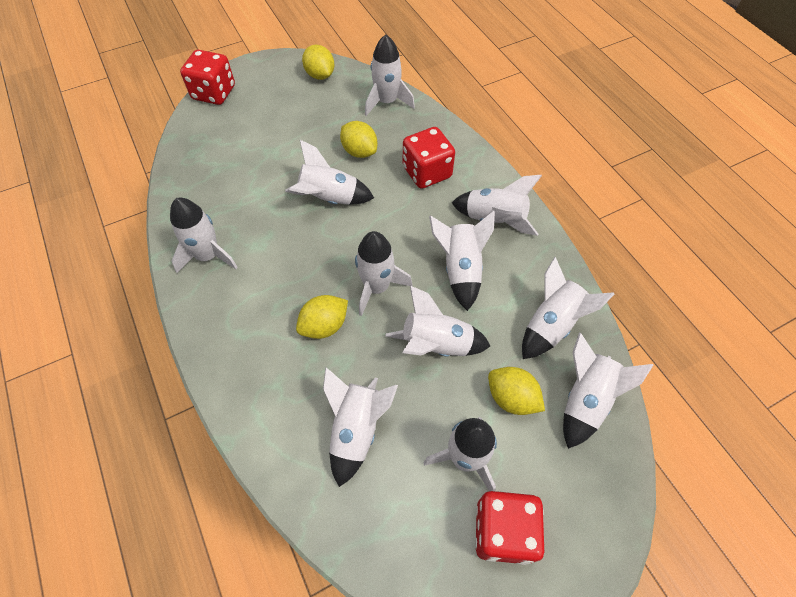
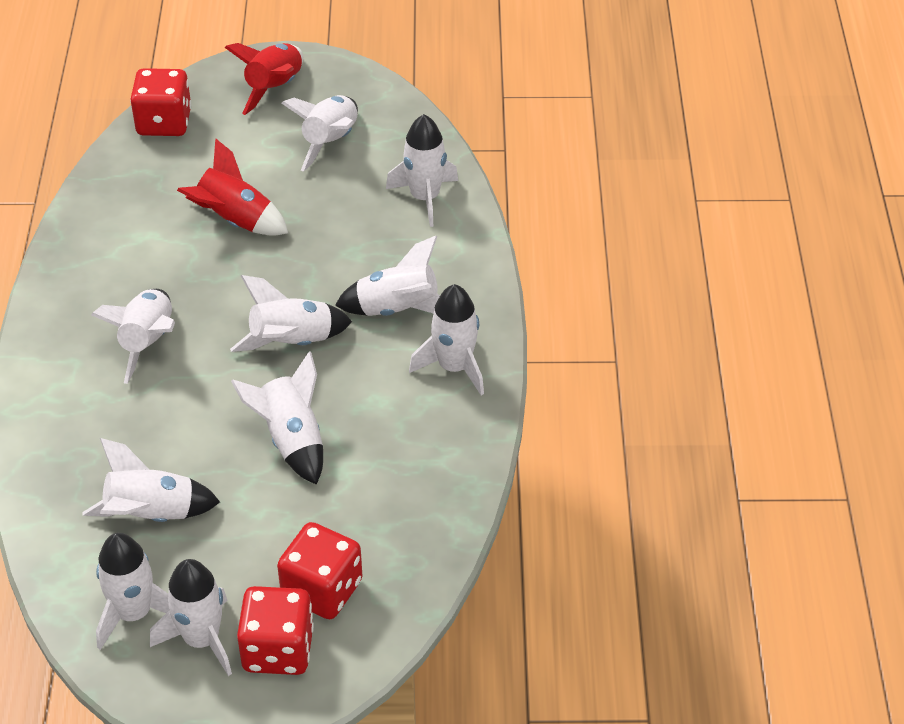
red rocket: none = 0 -> [177,138,288,236] [224,43,303,115] = 2
white rocket: [170,198,238,273] [285,140,374,205] [323,367,398,487] [355,231,412,316] [365,34,415,116] [385,286,490,357] [424,417,497,491] [429,211,495,311] [452,175,542,236] [522,257,615,359] [563,333,653,449] = 11 -> [83,438,220,522] [91,289,175,384] [96,533,169,650] [150,559,232,676] [230,275,352,352] [231,351,323,485] [282,95,358,172] [335,236,440,316] [386,114,458,227] [409,284,484,396] = 10
yellow lemon: [296,295,348,339] [302,45,334,80] [340,121,377,158] [488,367,545,415] = 4 -> none = 0

